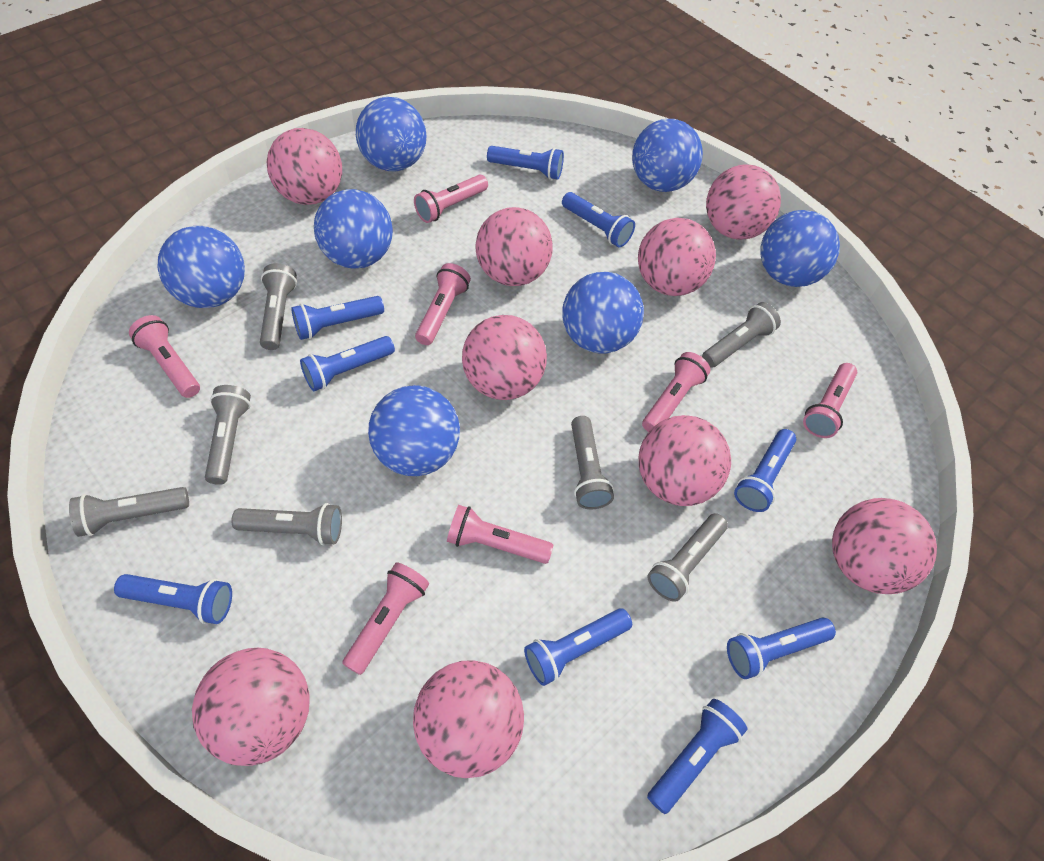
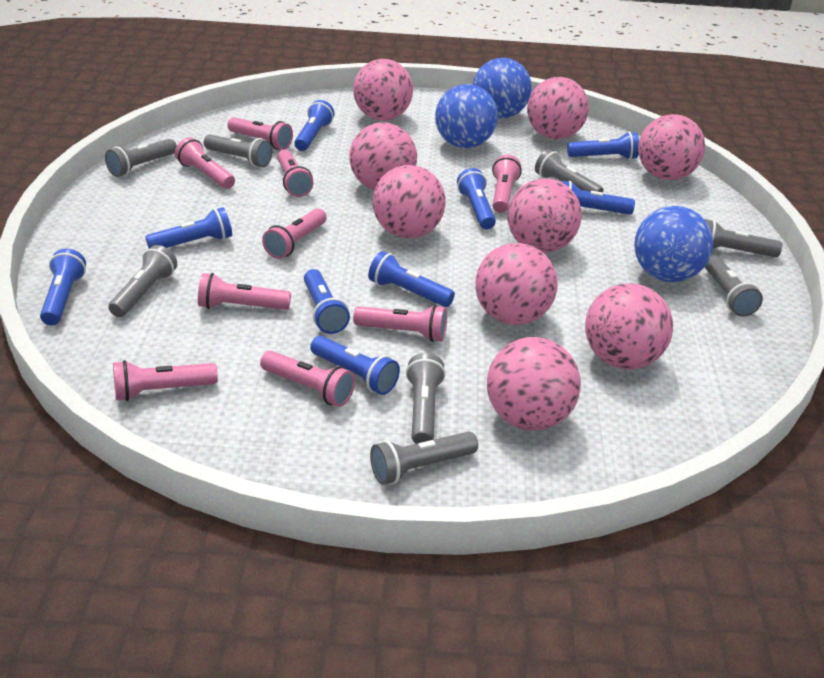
blue ball: [158,226,245,308] [314,189,393,269] [356,97,426,172] [368,385,460,476] [562,272,644,353] [632,119,703,192] [760,210,840,287] = 7 -> [435,84,498,148] [473,58,532,119] [634,206,713,282] = 3
grey flashlight: [69,487,189,537] [205,385,251,485] [231,503,342,546] [260,263,297,350] [571,416,614,509] [647,513,728,602] [702,302,781,368] = 7 -> [105,139,177,177] [108,245,177,317] [204,135,272,167] [370,432,478,485] [406,353,446,444] [535,149,603,193] [705,219,783,257] [705,255,763,317] = 8
pink flashlight: [129,315,200,398] [342,562,429,675] [414,174,488,223] [415,263,471,345] [447,505,553,564] [642,352,710,432] [803,363,857,438] = 7 -> [113,360,218,401] [175,137,235,189] [198,273,291,310] [227,117,293,150] [260,351,355,407] [262,208,327,259] [277,150,314,197] [353,305,447,342] [492,155,522,213] = 9

